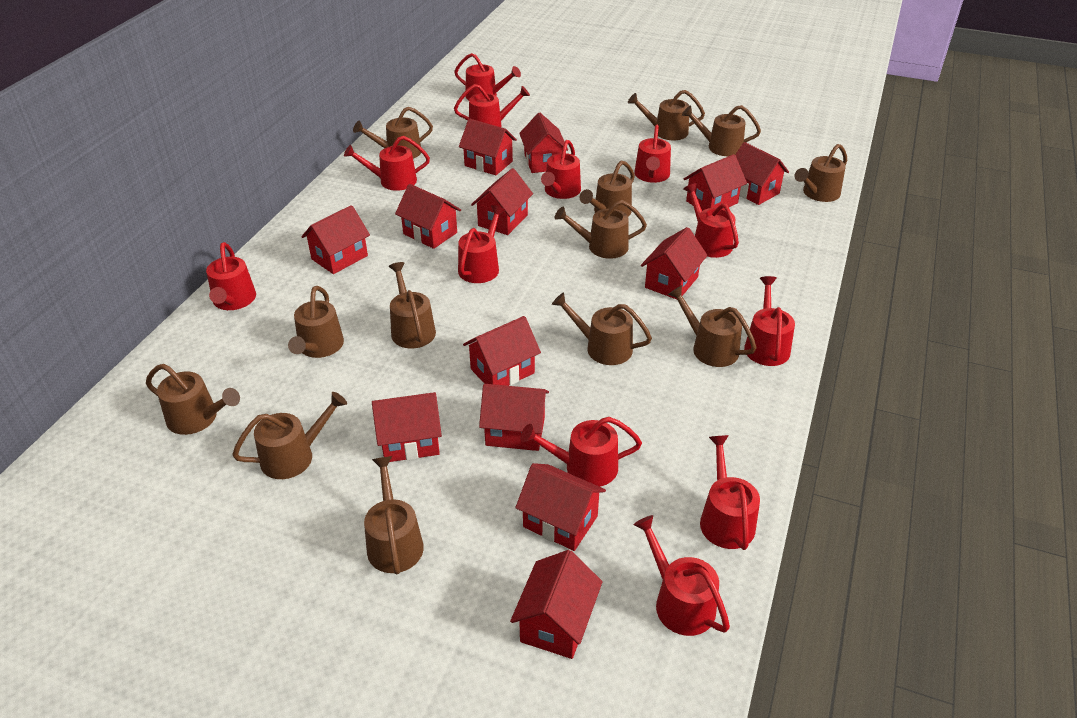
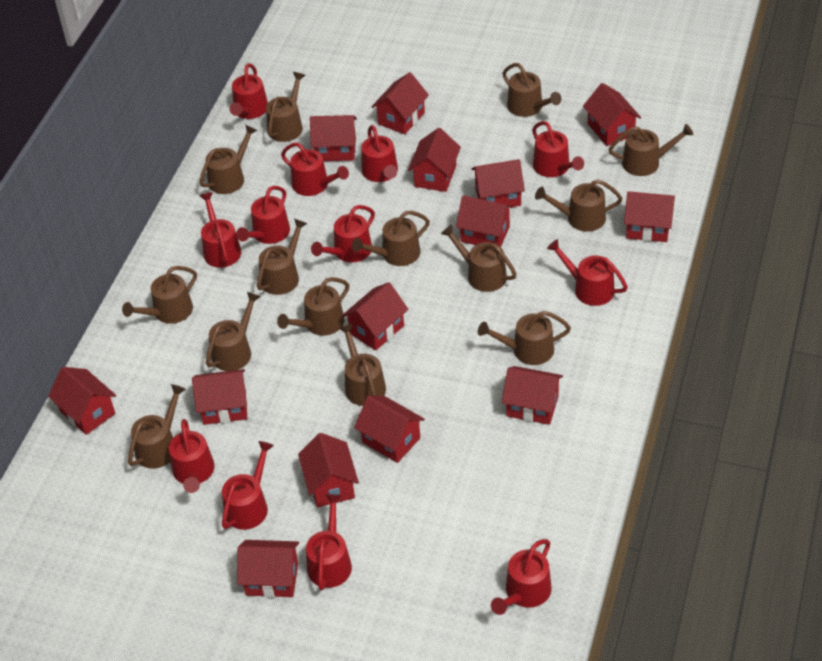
brown watering can: [146,364,240,435] [232,392,347,479] [288,286,344,358] [353,107,433,159] [364,456,424,574] [389,262,436,348] [552,292,652,365] [555,200,647,259] [580,161,635,217] [628,90,705,140] [668,285,756,367] [682,105,761,156] [794,144,847,202] = 13 -> [122,266,197,324] [128,384,186,469] [200,125,257,194] [206,292,261,371] [257,219,307,295] [266,72,305,142] [277,277,349,336] [339,324,386,406] [352,211,430,266] [441,225,517,292] [478,311,571,365] [502,63,562,117] [535,180,622,232] [608,124,694,176] = 14
red house: [301,205,370,274] [372,392,442,462] [395,184,461,249] [459,119,517,175] [463,316,541,386] [471,168,533,235] [479,384,549,451] [510,550,603,659] [515,463,606,551] [519,113,568,173] [641,227,708,299] [684,154,747,211] [735,142,789,205] = 13 -> [48,367,116,435] [192,369,247,425] [238,540,299,598] [298,433,359,507] [310,115,357,161] [342,282,408,351] [354,396,425,463] [371,72,429,134] [408,128,461,192] [456,195,513,247] [471,159,525,208] [502,366,563,425] [583,83,641,146] [624,191,675,242] = 14

